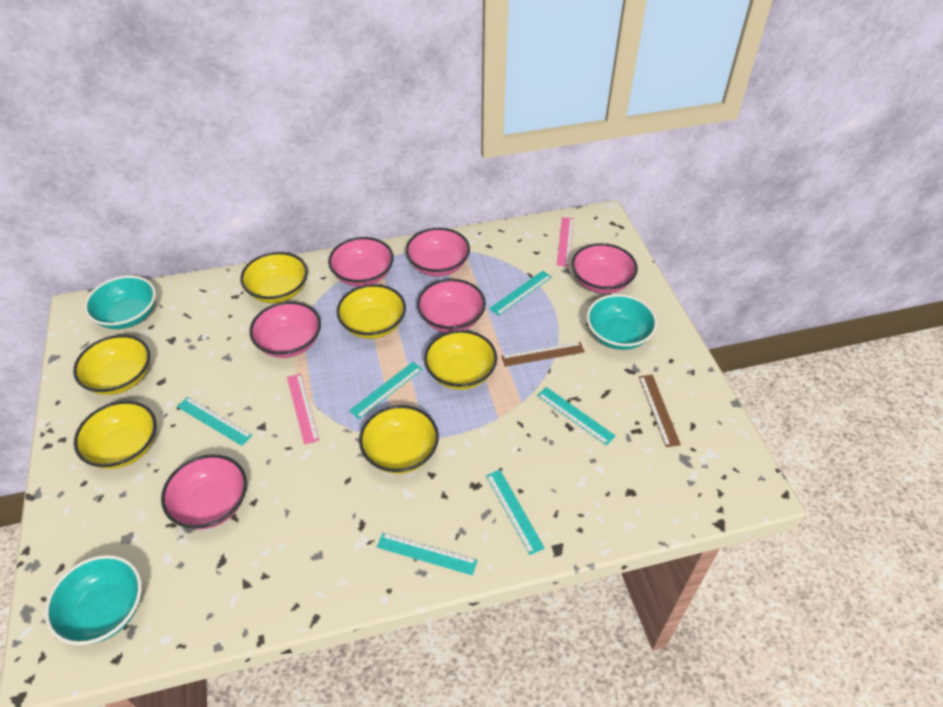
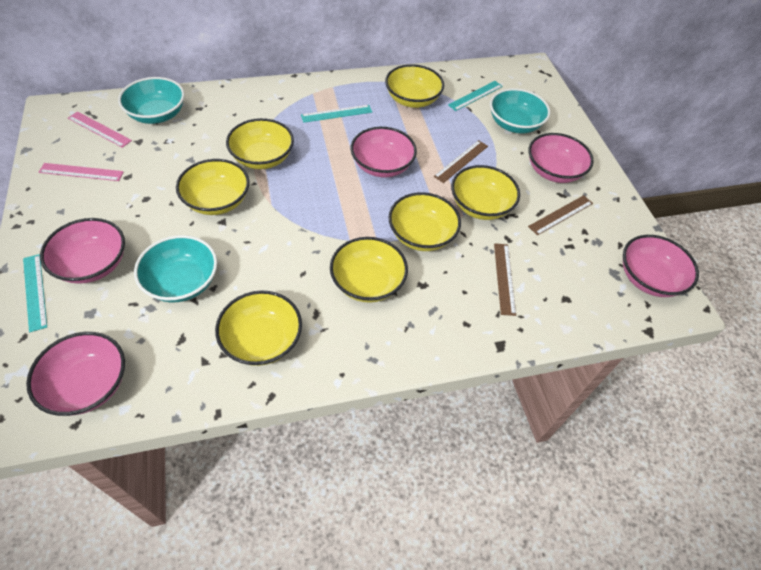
brown ruler: [501,342,585,367] [639,375,681,447] = 2 -> [434,140,488,183] [494,243,516,316] [528,195,593,236] = 3
pink bowl: [161,454,247,529] [249,301,321,358] [328,237,394,287] [406,228,470,276] [417,279,486,333] [572,243,638,294] = 6 -> [26,332,125,416] [40,218,125,284] [351,127,417,177] [528,133,594,183] [623,235,699,297] = 5
turquoise ruler: [177,397,253,446] [349,362,423,419] [377,533,478,575] [486,470,545,555] [489,271,552,316] [537,387,616,445] = 6 -> [23,254,47,332] [301,105,372,123] [448,81,503,111] = 3
yellow bowl: [73,335,150,395] [74,401,157,469] [240,252,308,303] [336,284,406,339] [359,405,439,474] [424,330,497,390] = 6 -> [176,159,249,215] [215,291,302,366] [226,118,294,169] [330,237,408,303] [385,64,444,108] [388,192,461,251] [451,165,520,220] = 7

